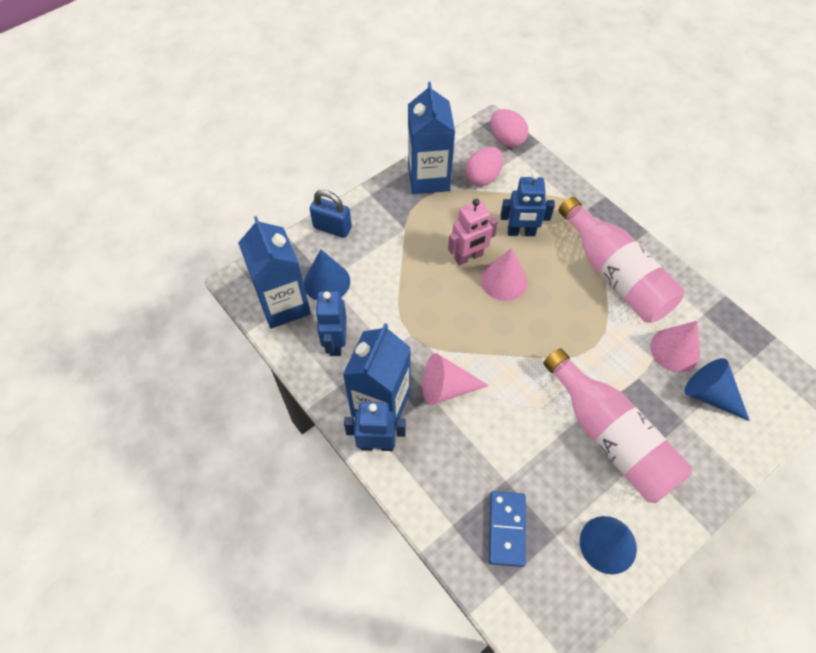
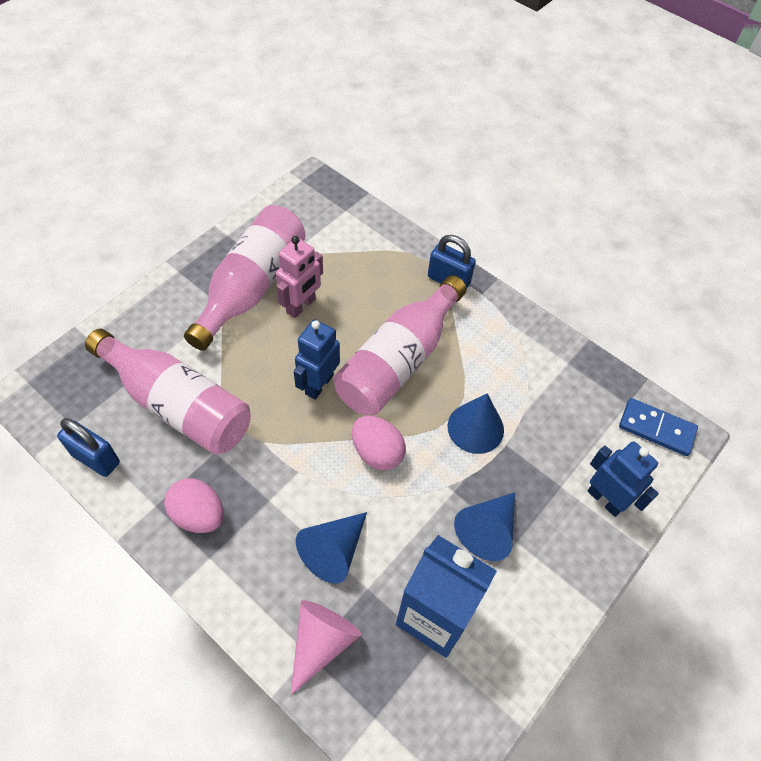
blue carton: [238,216,311,329] [343,323,411,421] [408,82,455,194] = 3 -> [396,535,497,658] = 1
blue padlock: [310,190,352,238] = 1 -> [57,418,120,477] [428,235,476,289] = 2
blue robot: [315,291,347,356] [344,402,406,451] [500,173,555,236] = 3 -> [294,319,340,400] [587,441,659,517] = 2
pink bottle: [543,348,691,503] [559,197,684,322] = 2 -> [85,329,251,455] [184,205,305,351] [334,275,467,415] = 3
pink cone: [422,353,489,405] [481,248,528,301] [650,321,700,372] = 3 -> [291,600,361,695] = 1

